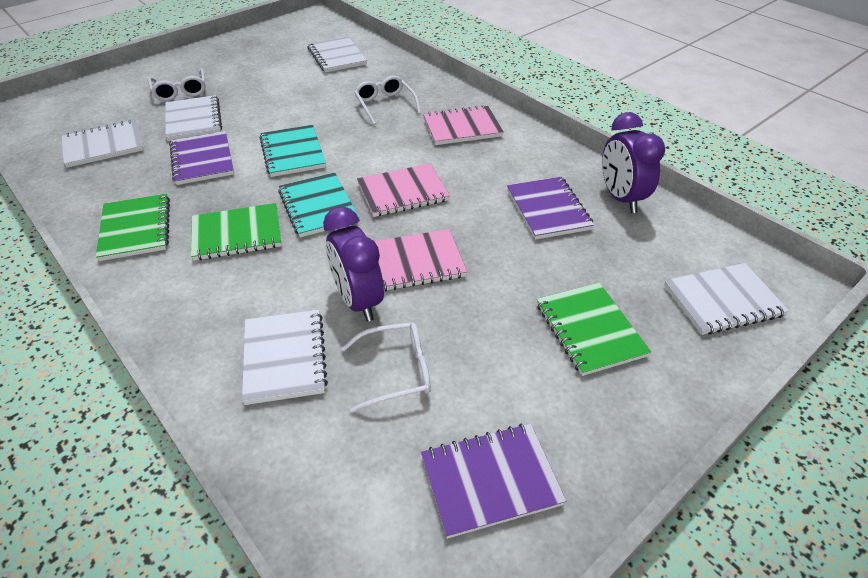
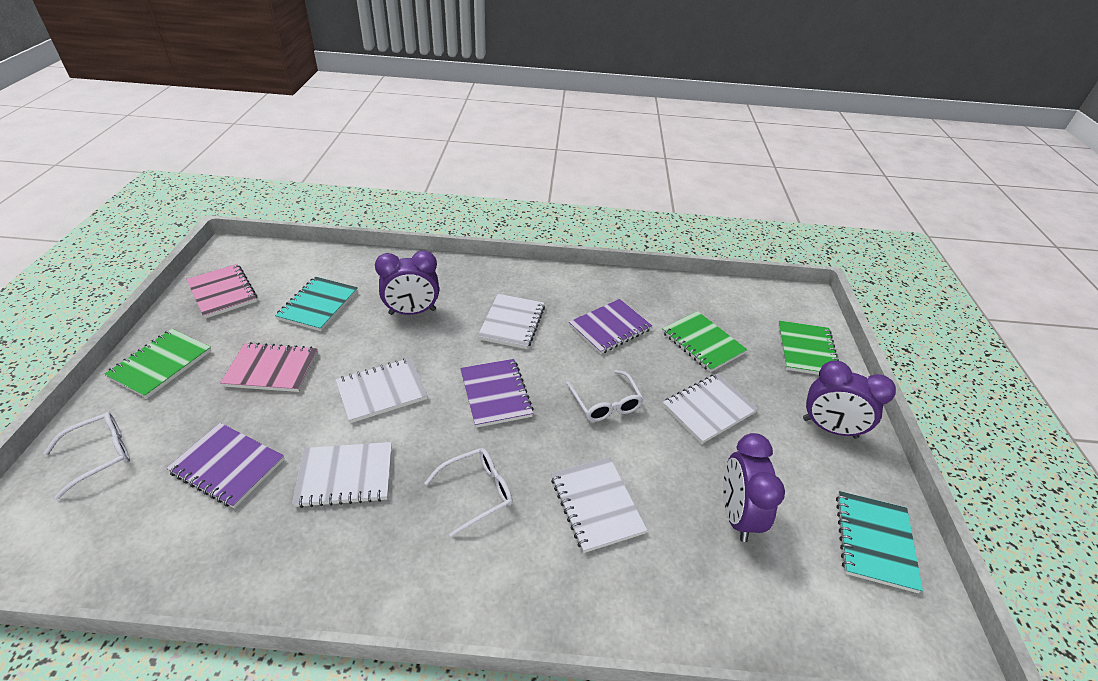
pink notebook: [357,163,450,217] [374,229,467,292] [423,105,504,145] = 3 -> [186,264,257,319] [220,342,318,392] = 2
purple clock: [323,206,384,322] [602,112,665,213] = 2 -> [375,250,439,315] [723,433,785,542] [803,360,896,439] = 3

